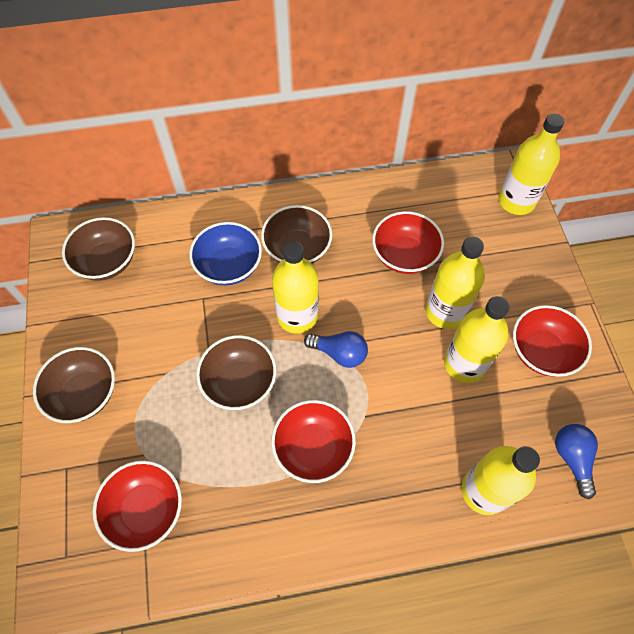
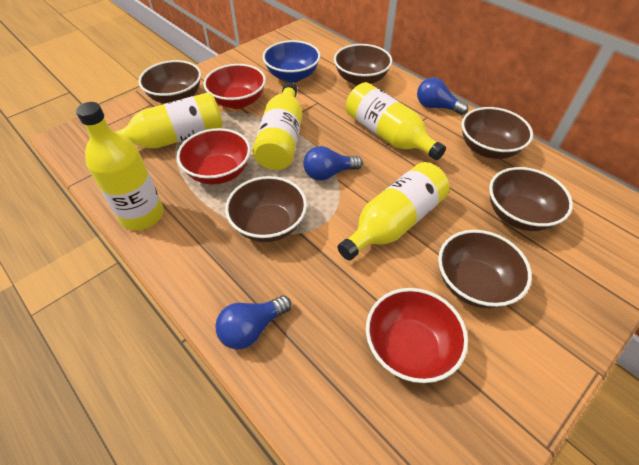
blue light bulb: [304,331,368,368] [555,424,598,499] = 2 -> [215,295,291,350] [303,146,363,181] [417,77,468,115] = 3
brown bowl: [33,347,115,423] [62,217,135,281] [196,335,276,410] [261,205,332,264] = 4 -> [138,60,201,104] [225,176,307,242] [334,44,392,86] [438,230,532,309] [462,107,533,159] [489,167,573,231] = 6
red bowl: [93,461,182,552] [271,400,356,483] [372,211,444,274] [513,305,592,377] = 4 -> [177,128,251,185] [204,64,266,109] [366,288,468,383] = 3

